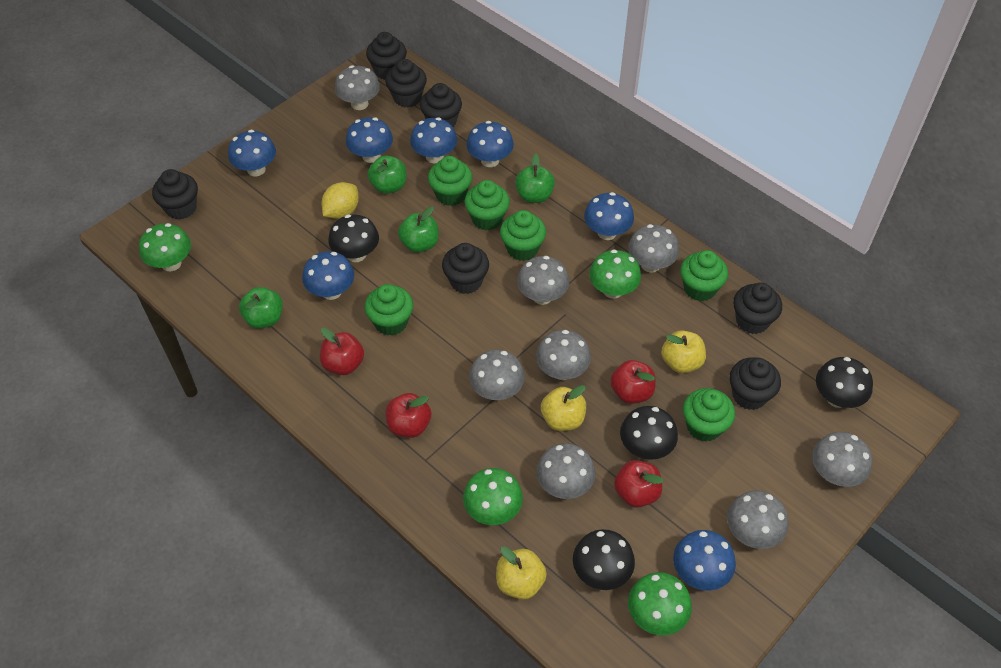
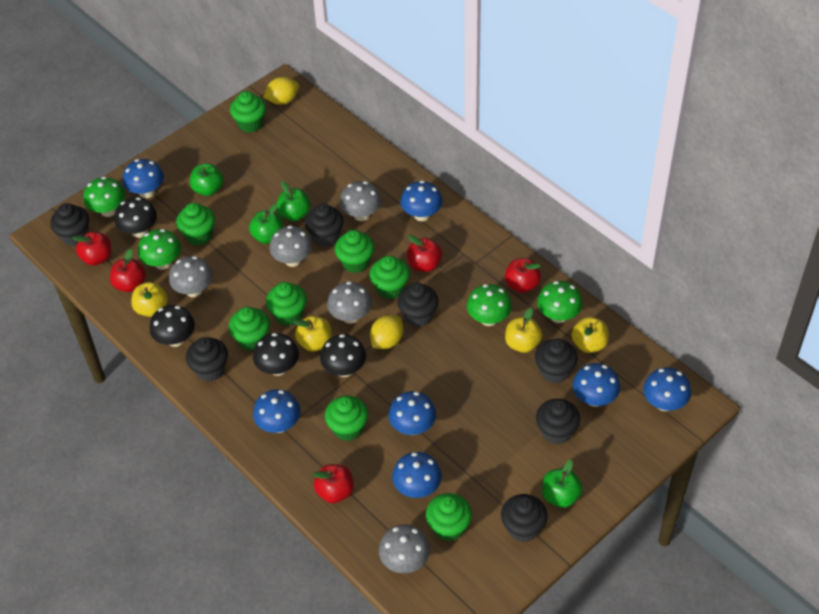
green cupcake: [365,284,413,336] [428,156,472,206] [464,180,510,231] [500,210,546,261] [680,250,728,301] [683,388,735,442] = 6 -> [176,203,215,245] [229,307,270,351] [230,91,266,133] [266,282,307,326] [325,396,368,441] [335,230,374,273] [369,255,410,299] [426,493,472,541] = 8
grey mushroom: [335,65,380,110] [469,350,525,400] [517,256,569,305] [536,330,591,380] [536,443,595,499] [628,224,679,273] [727,491,788,549] [812,432,872,487] = 8 -> [169,256,213,297] [269,225,313,267] [327,281,372,324] [340,181,382,221] [379,524,430,573] = 5
red apple: [320,328,364,375] [386,393,431,438] [610,360,656,404] [614,460,663,508] = 4 -> [72,232,111,266] [110,249,146,292] [313,464,354,503] [407,235,442,272] [505,258,541,293] = 5
yellow apple: [496,546,547,600] [541,385,586,431] [661,330,706,373] = 3 -> [131,282,168,317] [294,316,332,352] [505,308,542,353] [571,317,609,353] = 4
yellow lemon: [321,182,359,219] = 1 -> [263,77,299,105] [370,315,403,349] = 2

